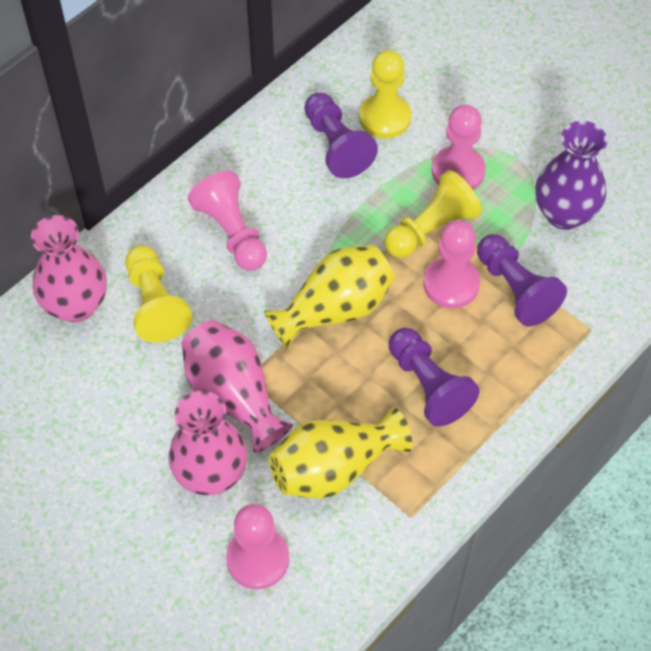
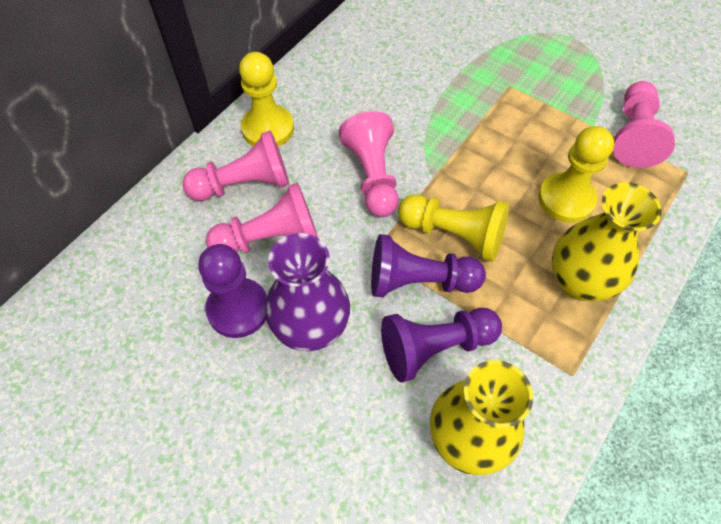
pink vase: [31,215,107,322] [168,391,247,496] [182,320,293,453] = 3 -> none = 0

